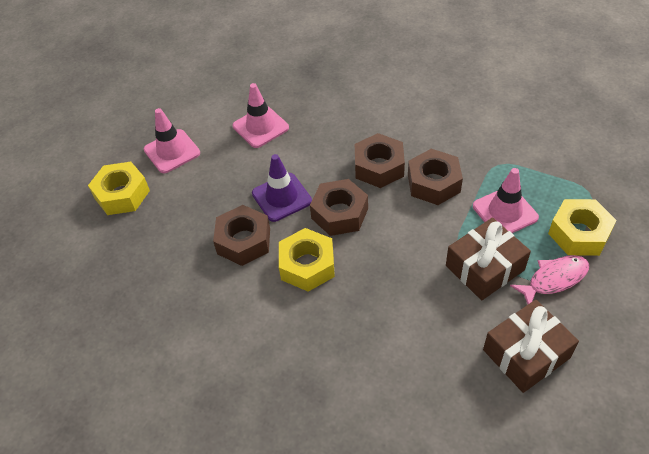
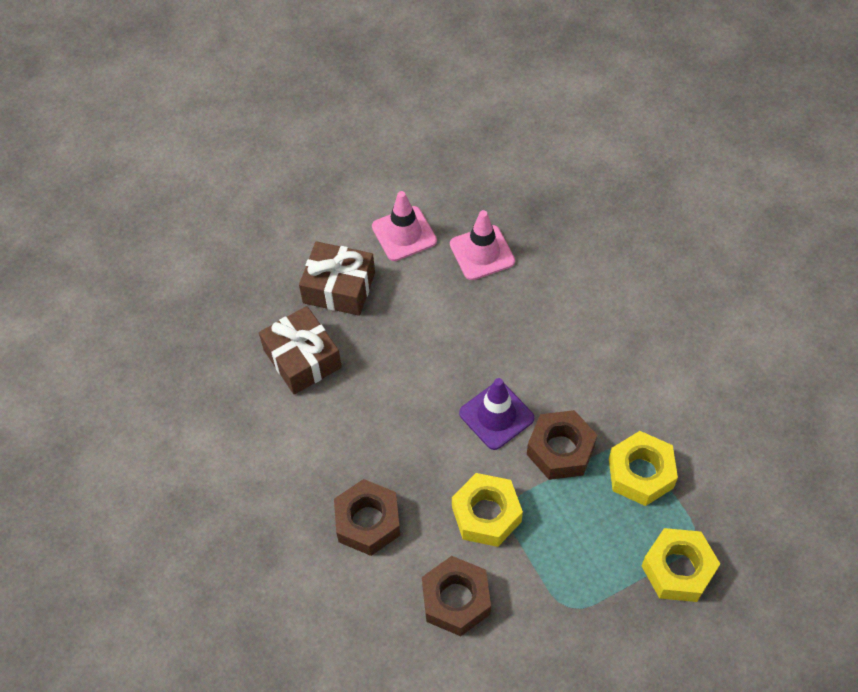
brown nut: [213,205,270,266] [310,179,368,236] [355,133,405,188] [408,149,463,205] = 4 -> [334,479,401,556] [422,556,491,636] [527,410,597,480] = 3
pink fish: [510,255,589,304] = 1 -> none = 0
pink traffic cone: [144,108,200,173] [233,83,289,148] [473,168,539,233] = 3 -> [372,191,437,261] [450,210,515,280] = 2

